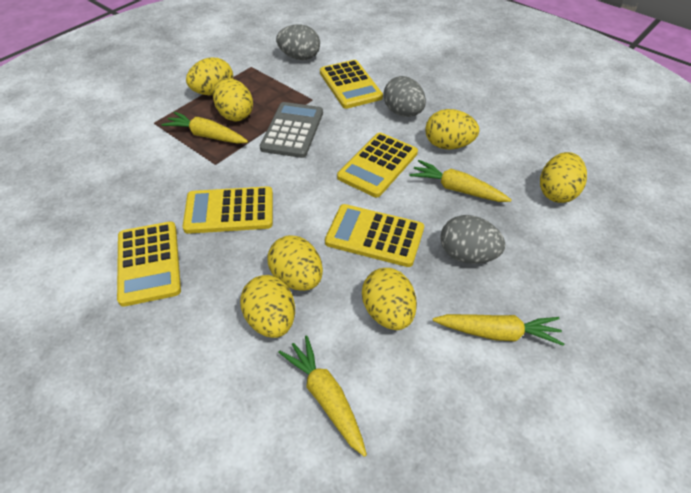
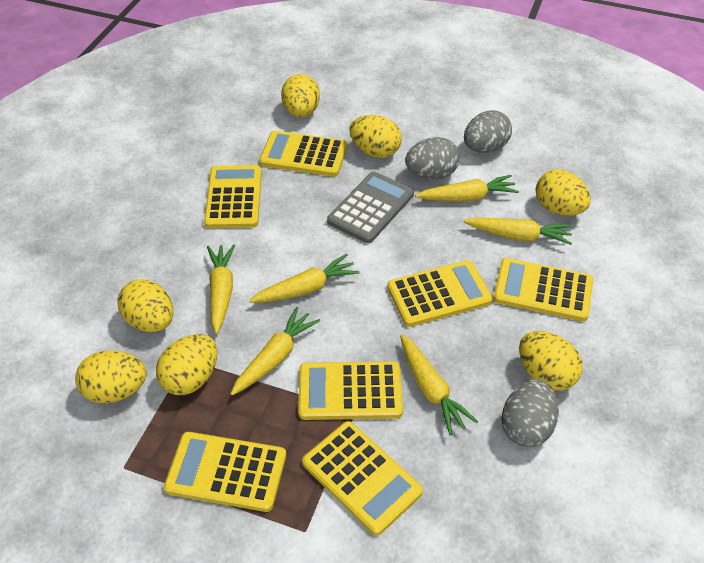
yellow calculator: [117,221,181,307] [183,187,273,234] [320,60,383,109] [325,204,424,267] [337,133,418,197] = 5 -> [164,432,286,512] [204,165,262,228] [259,130,347,177] [298,361,403,420] [302,421,423,536] [387,260,493,327] [493,258,593,321] = 7
yellow carrot: [161,111,248,144] [278,336,367,457] [410,160,511,202] [433,314,564,346] = 4 -> [207,244,235,334] [231,307,320,396] [249,254,359,303] [400,334,478,435] [415,175,519,202] [464,217,572,245] = 6

